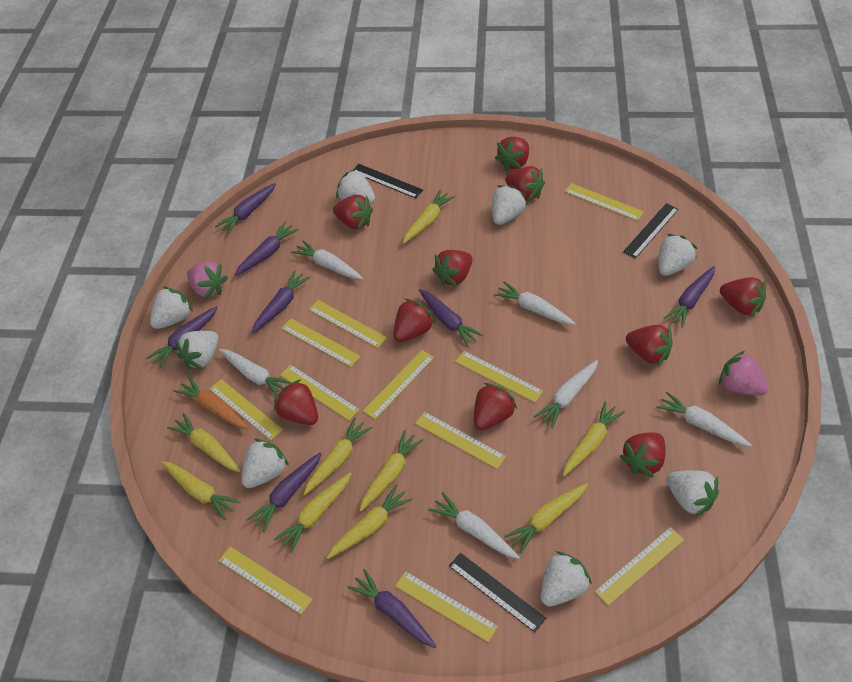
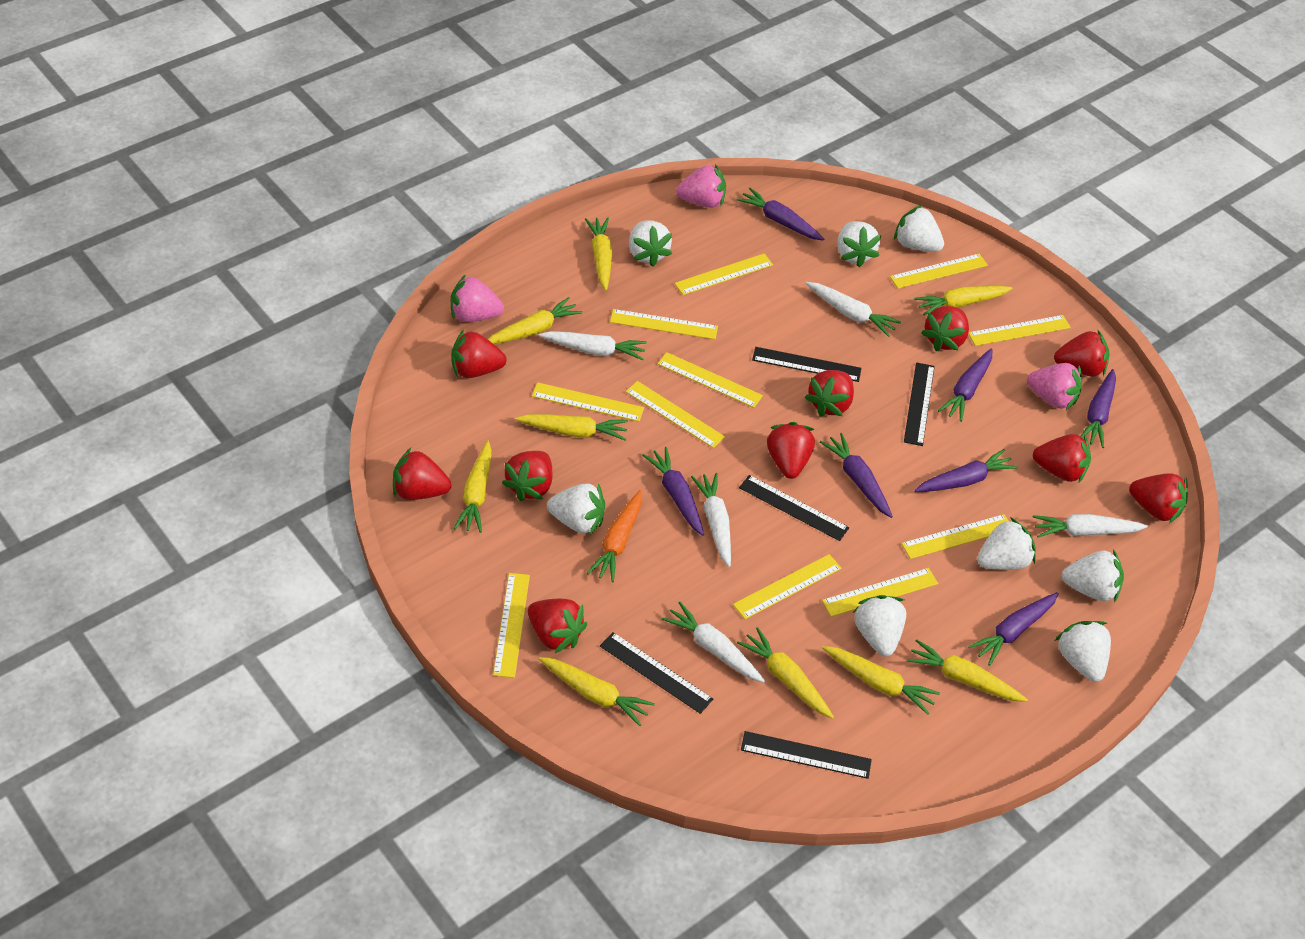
black ruler: [354,164,423,198] [449,553,546,633] [623,203,679,259] = 3 -> [600,632,713,714] [739,475,849,541] [741,731,872,779] [752,347,862,382] [904,362,935,446] = 5
pink strawberry: [187,261,228,299] [719,351,769,396] = 2 -> [451,275,504,322] [676,164,726,208] [1027,363,1082,410] = 3
purple carrot: [146,306,218,369] [215,183,276,234] [235,222,299,276] [246,452,322,532] [252,270,311,333] [347,569,437,648] [419,289,484,347] [664,266,715,328] = 8 -> [642,447,704,536] [737,188,824,241] [820,433,893,518] [914,449,1018,492] [938,348,992,422] [968,592,1059,666] [1080,369,1116,448] = 7
white carrot: [219,349,292,396] [291,240,363,280] [428,492,520,559] [494,282,576,325] [534,360,598,428] [656,391,752,447] = 6 -> [539,331,647,360] [661,602,765,683] [691,473,731,567] [806,282,901,337] [1033,514,1148,537] = 5

